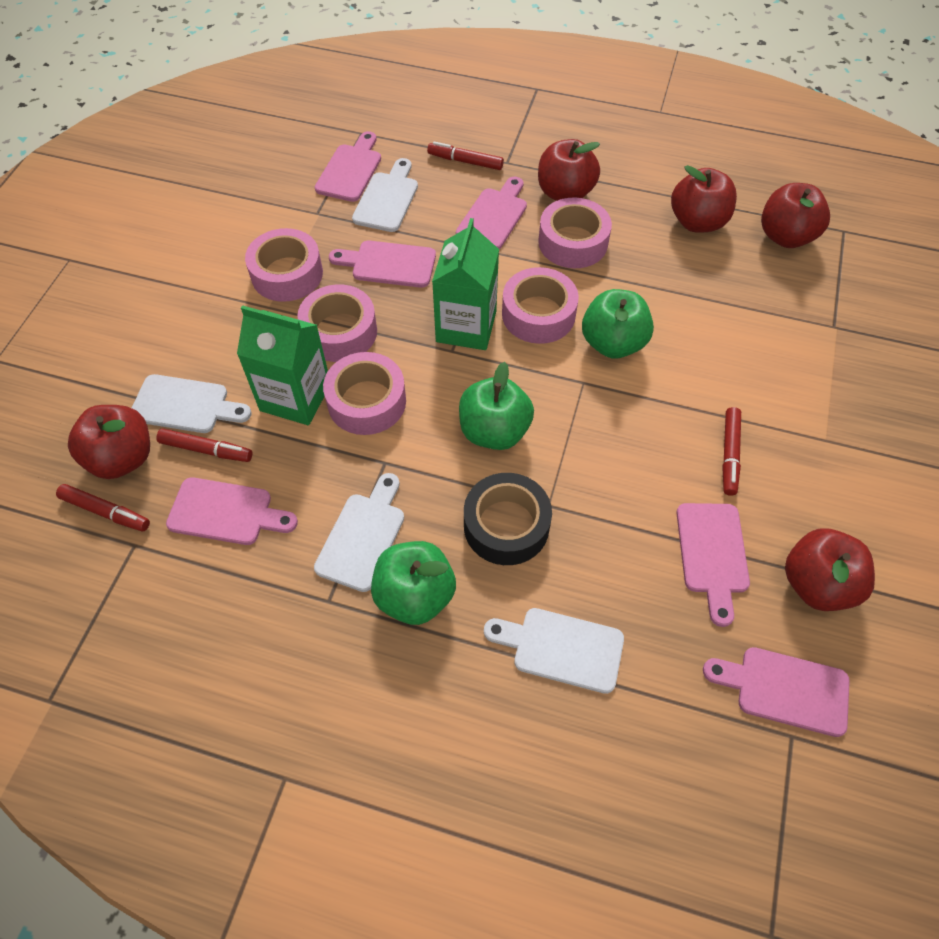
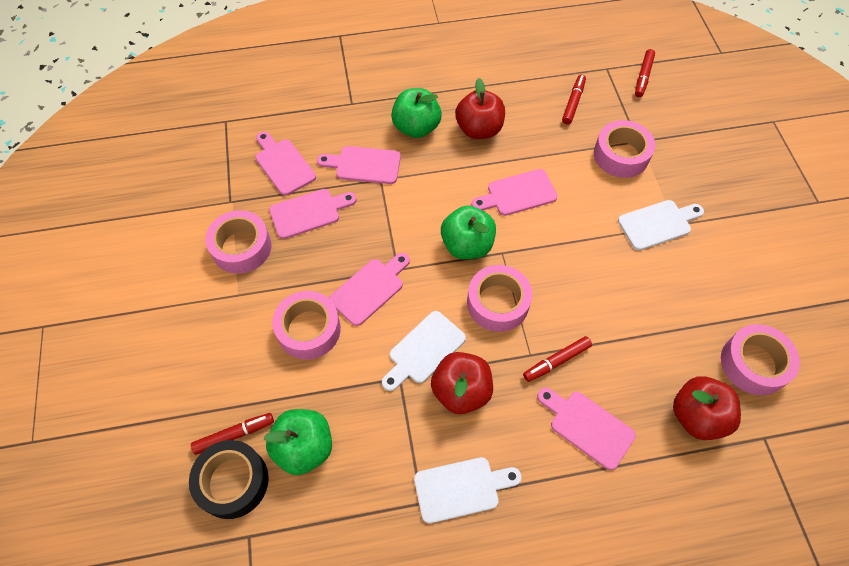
green carton: [237,305,328,425] [432,218,499,350] = 2 -> none = 0
red apple: [68,405,150,479] [538,139,600,201] [671,165,737,233] [761,183,830,248] [785,528,875,611] = 5 -> [431,352,493,414] [455,78,505,139] [673,376,741,440] = 3
white cutting board: [132,374,252,433] [314,473,404,592] [352,158,418,232] [484,608,624,694] = 4 -> [382,311,466,391] [414,457,522,523] [618,200,704,250] = 3

